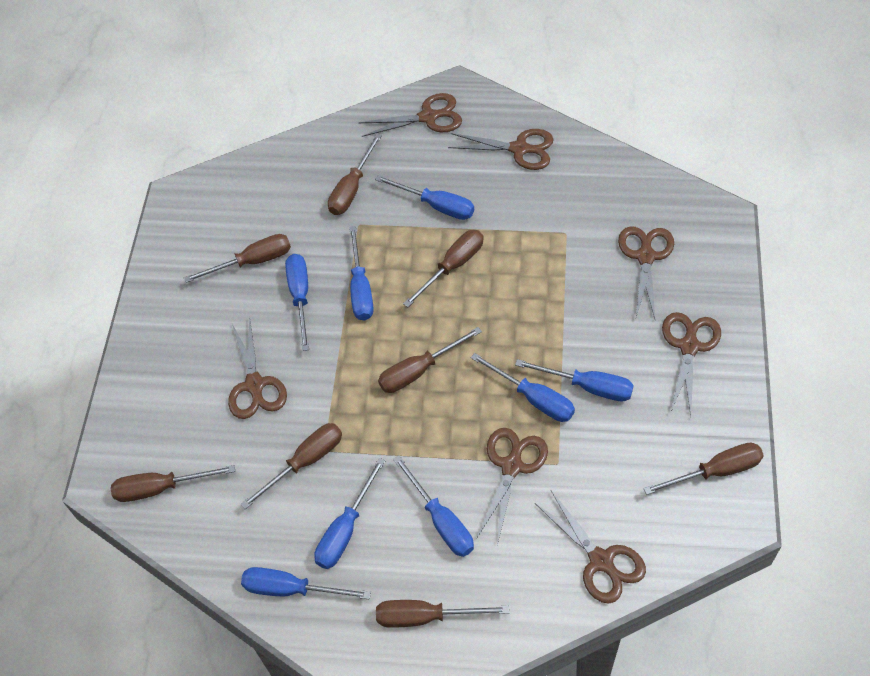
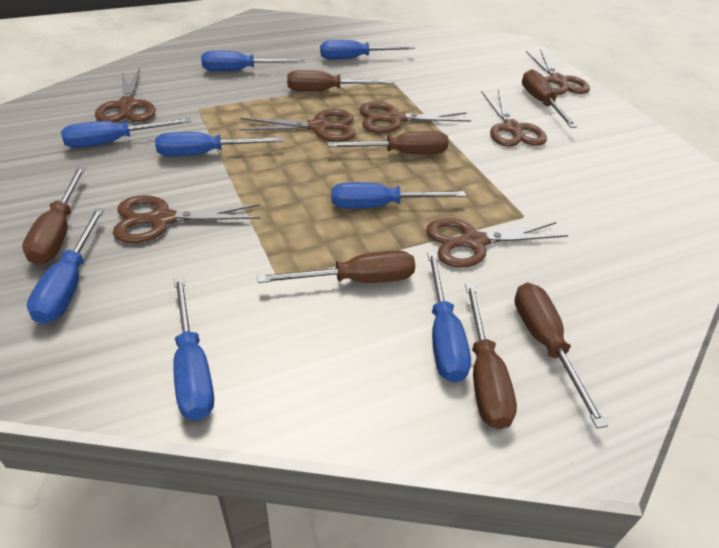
brown screwdriver: [111,465,235,502] [184,234,291,283] [240,423,342,509] [328,134,382,215] [376,600,509,628] [378,327,482,393] [403,230,484,307] [643,443,764,495] = 8 -> [22,166,86,265] [257,250,415,283] [287,70,393,91] [327,131,449,154] [465,284,517,429] [514,283,608,428] [522,69,577,128] = 7

